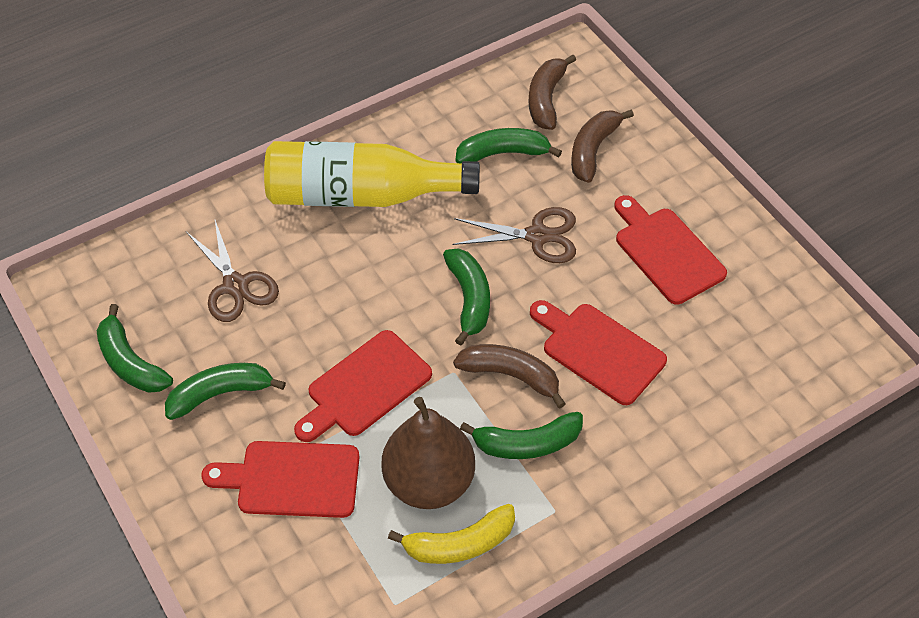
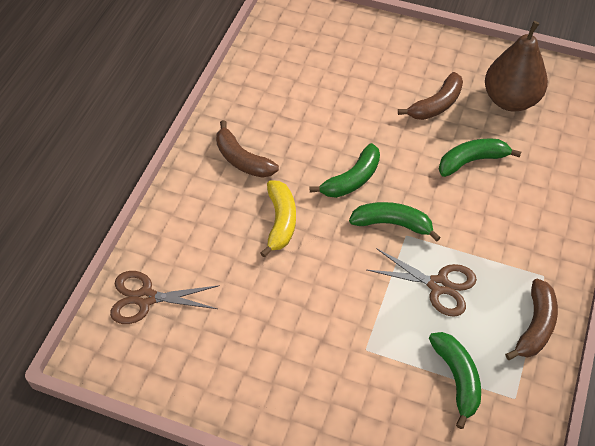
green banana: [97,304,173,393] [165,363,286,420] [443,248,490,346] [456,128,562,163] [460,412,583,459] = 5 -> [310,143,380,198] [349,202,441,242] [429,332,481,429] [439,139,521,177] = 4
red cutting board: [201,441,360,518] [294,330,432,442] [530,300,667,405] [614,195,727,305] = 4 -> none = 0
yellow bottle: [264,141,480,207] = 1 -> none = 0

